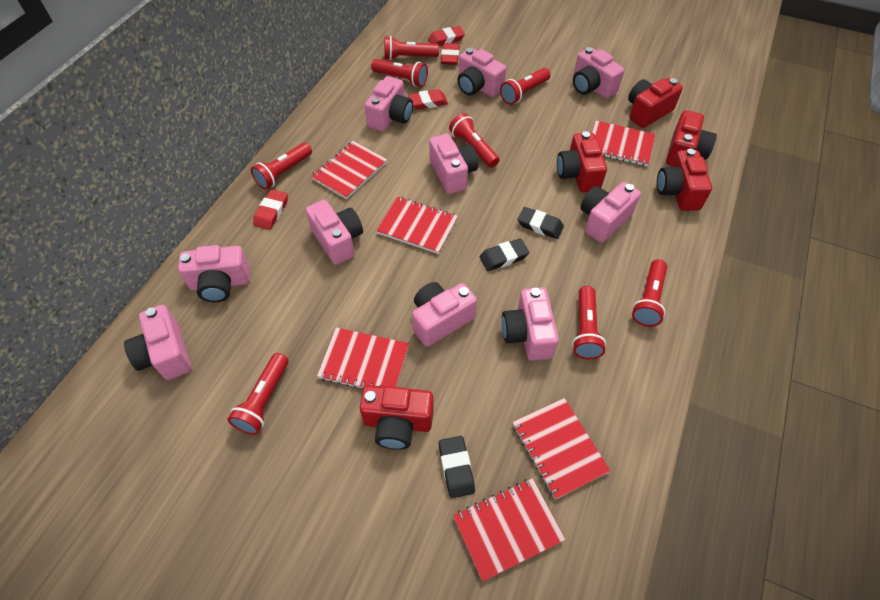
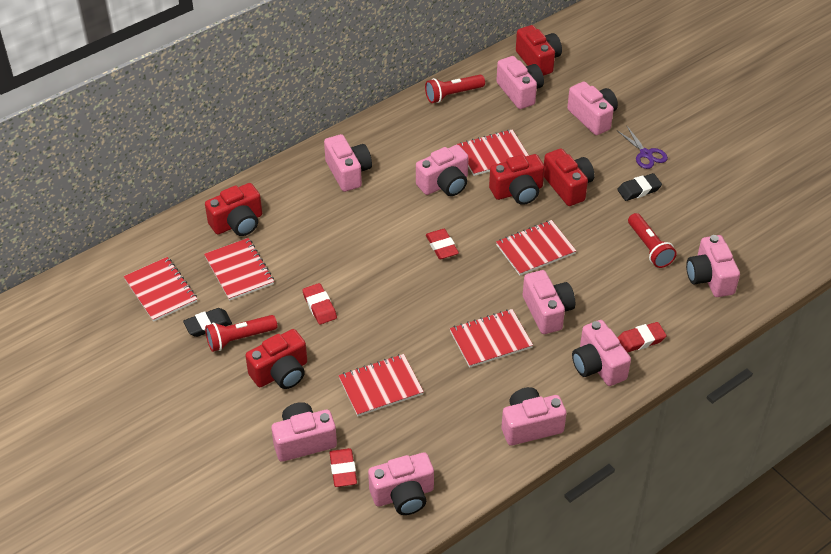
black eraser: [439,436,475,498] [480,239,529,271] [518,207,564,239] = 3 -> [183,308,232,337] [617,173,662,201] = 2
purple scissors: none = 0 -> [616,126,668,169] = 1
red flashlight: [228,353,288,435] [251,143,312,190] [371,59,428,87] [384,36,439,61] [449,113,499,168] [500,68,551,105] [572,286,606,360] [632,259,667,327] = 8 -> [205,315,277,352] [425,74,485,103] [628,213,677,268] = 3

